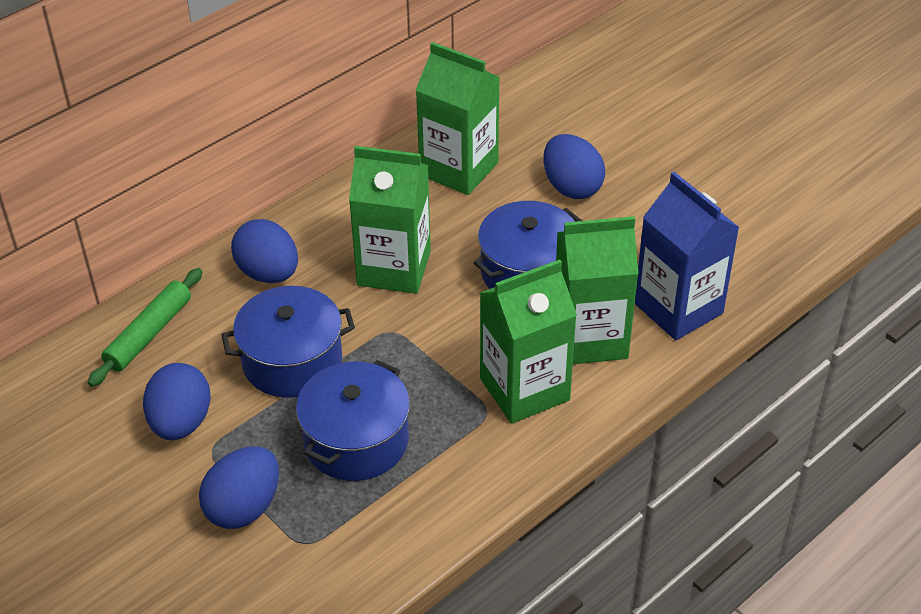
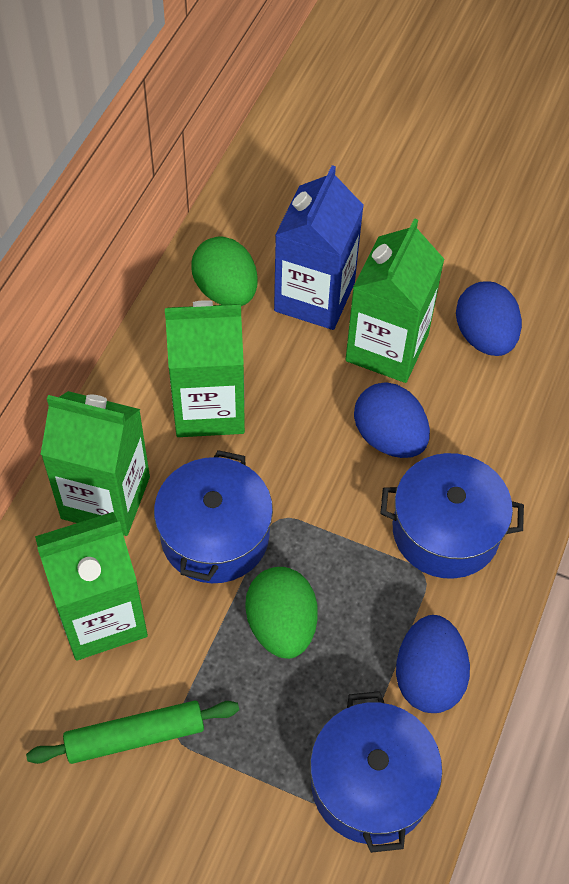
blue egg: [143,363,211,440] [199,446,279,529] [231,219,298,283] [543,134,605,199] = 4 -> [354,382,430,458] [396,615,470,713] [456,281,522,356] = 3
green egg: none = 0 -> [191,236,258,306] [245,567,318,659] = 2

